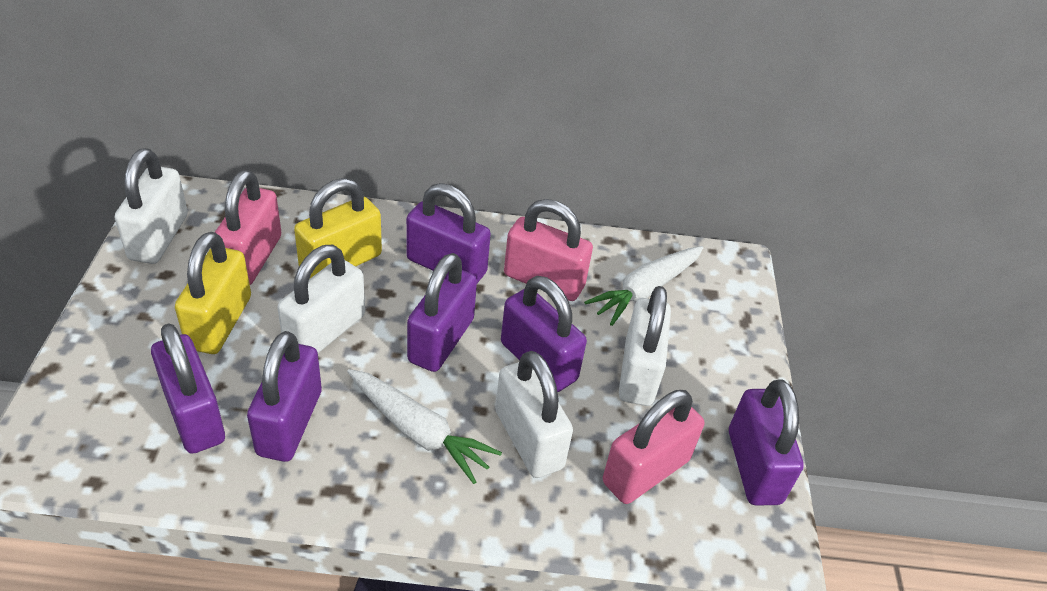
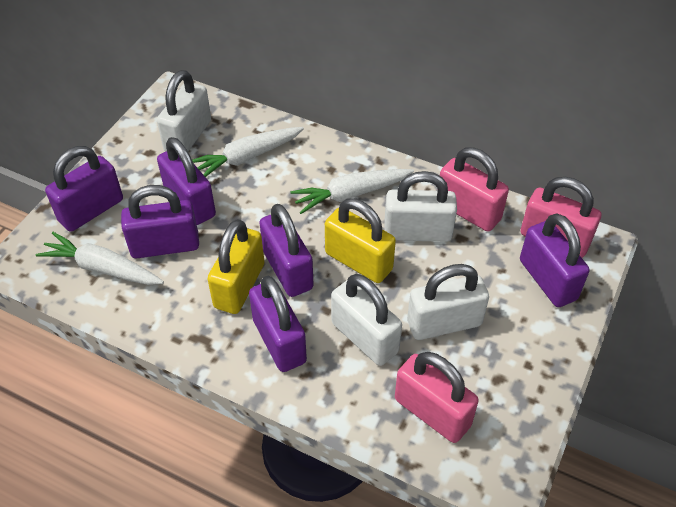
white carrot: [347,369,502,484] [584,246,703,326] = 2 -> [36,232,164,285] [192,127,304,177] [291,169,414,214] = 3

